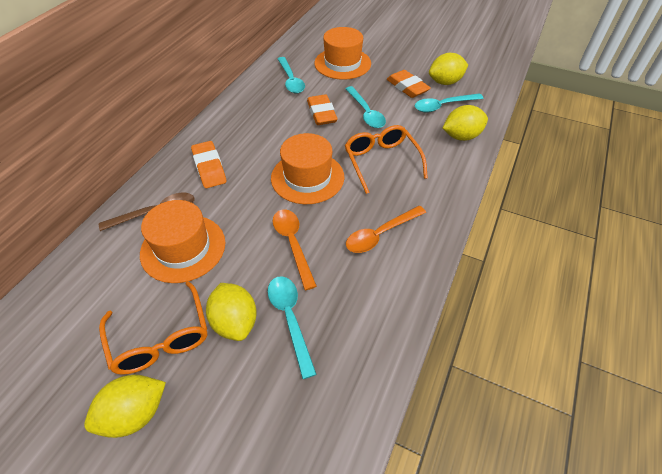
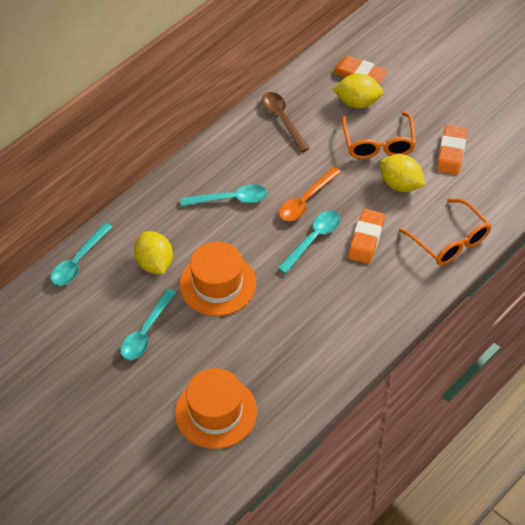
orange hat: [140,200,225,283] [271,133,344,204] [314,27,371,80] = 3 -> [175,368,257,449] [180,242,256,316] = 2
orange spoon: [273,209,317,290] [346,206,426,253] = 2 -> [279,167,341,221] = 1
yellow lemon: [84,375,166,438] [206,283,257,341] [429,53,468,85] [443,105,488,141] = 4 -> [134,231,173,274] [333,73,383,108] [379,154,425,192] = 3

